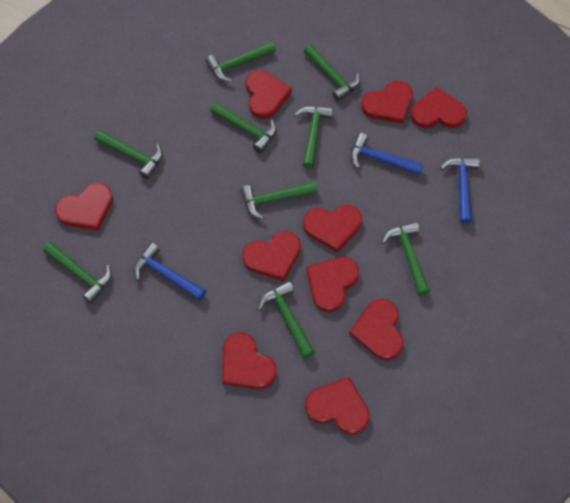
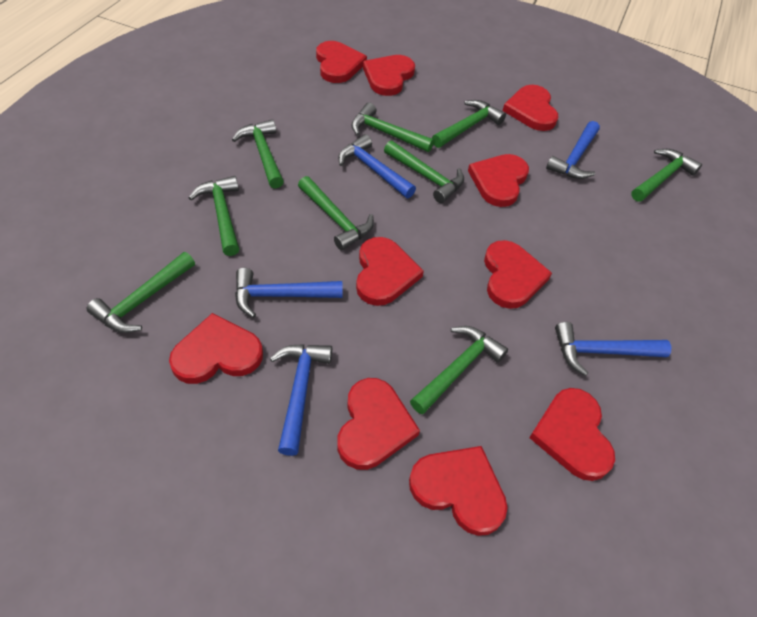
blue hammer: [134,243,206,301] [350,133,423,176] [441,157,480,224] = 3 -> [235,268,343,318] [270,344,332,456] [338,134,416,198] [546,121,600,179] [555,322,671,376] = 5

